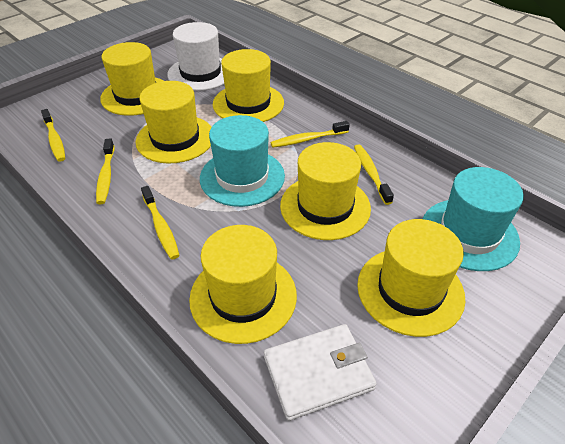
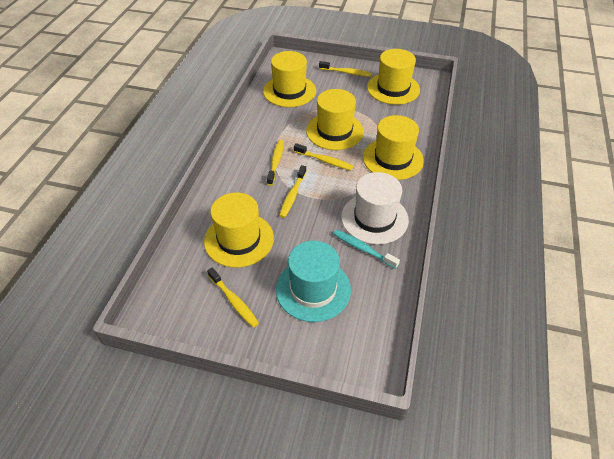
turquoise hat: [200,115,285,207] [423,167,524,271] = 2 -> [276,241,351,322] = 1
turquoise toothbrush: none = 0 -> [333,230,400,269] = 1
white wallet: [264,324,377,421] = 1 -> none = 0
yellow hat: [100,42,164,116] [136,81,212,164] [189,225,297,344] [213,49,284,122] [280,142,371,240] [357,219,465,337] = 6 -> [204,193,274,267] [263,51,316,107] [306,89,364,150] [363,115,424,180] [367,49,420,105] = 5

